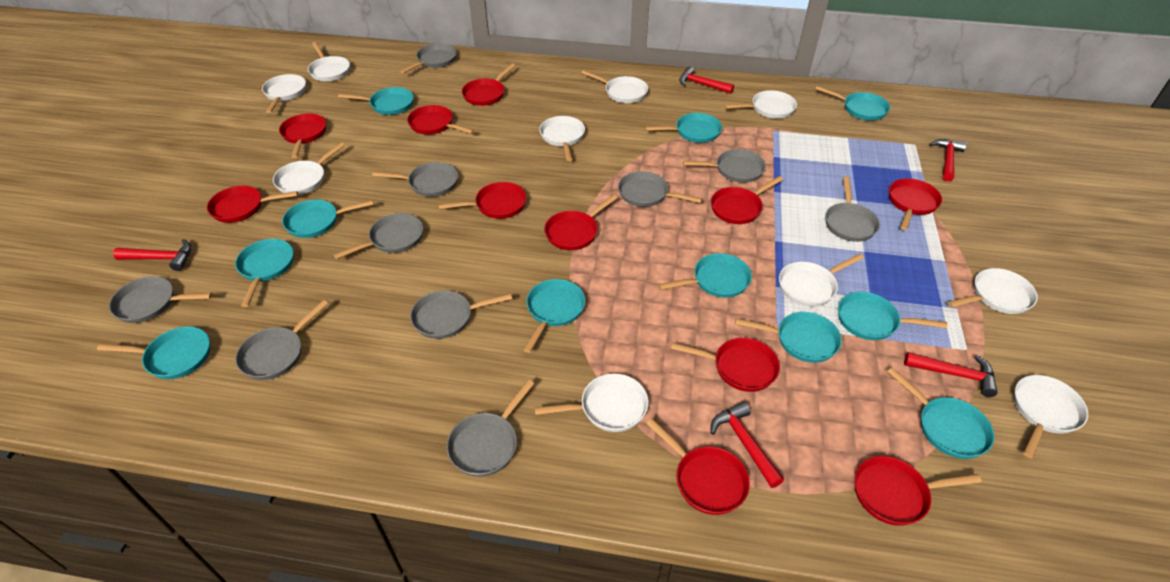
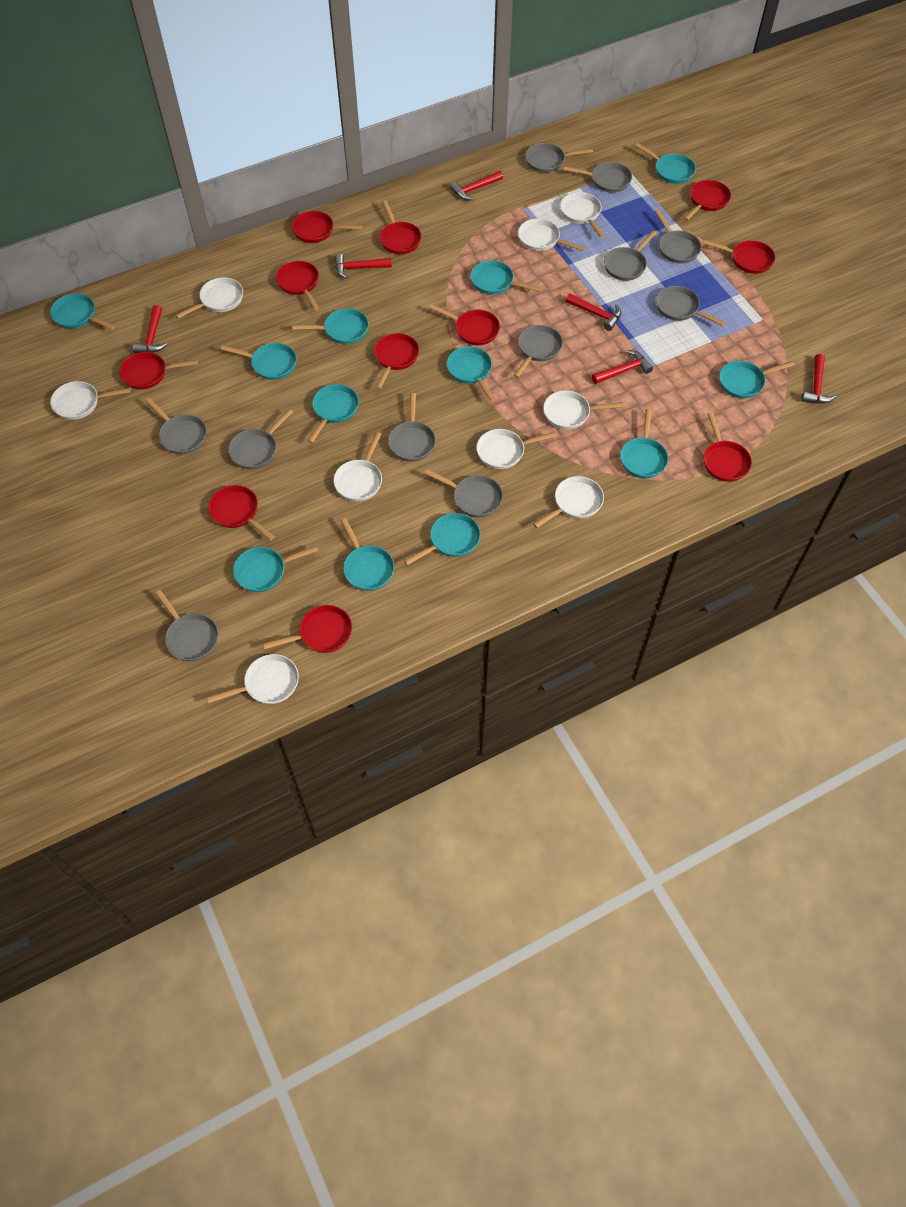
grey pan: [109,276,212,323] [235,300,328,380] [333,213,423,259] [372,162,458,197] [400,44,457,73] [410,290,512,339] [446,380,534,477] [618,171,702,207] [683,149,766,183] [825,177,880,242] = 10 -> [145,398,207,454] [155,590,219,661] [228,409,293,469] [388,393,436,462] [425,469,503,518] [514,325,563,378] [525,143,593,173] [564,162,632,193] [604,231,656,281] [654,210,702,264] [656,286,725,326] = 11
red hammer: [113,239,191,271] [679,66,734,94] [710,401,784,488] [904,352,998,397] [929,139,967,181] = 5 -> [133,305,167,353] [335,253,392,279] [450,171,503,201] [566,293,621,331] [592,350,653,384] [801,354,837,404] = 6
turquoise pan: [97,326,210,379] [235,239,294,307] [282,200,374,238] [338,87,414,115] [523,279,585,353] [645,113,722,143] [659,253,752,298] [735,312,842,363] [816,86,890,121] [838,292,948,340] [887,368,994,459] = 11 -> [50,293,115,330] [221,343,297,380] [233,546,318,592] [292,308,369,344] [308,384,359,443] [341,518,394,591] [404,513,481,565] [447,346,496,402] [471,260,541,294] [620,409,668,478] [635,143,696,184] [719,361,794,398] = 12
white pan: [262,74,306,113] [273,142,345,195] [308,42,350,81] [534,373,648,432] [539,116,585,161] [581,70,648,103] [725,90,797,119] [779,253,864,307] [948,268,1038,314] [1014,375,1088,458] = 10 -> [50,381,130,420] [175,277,243,319] [207,654,299,704] [333,432,382,501] [476,429,556,469] [518,218,586,251] [533,476,604,528] [543,390,624,429] [560,192,605,238] = 9

